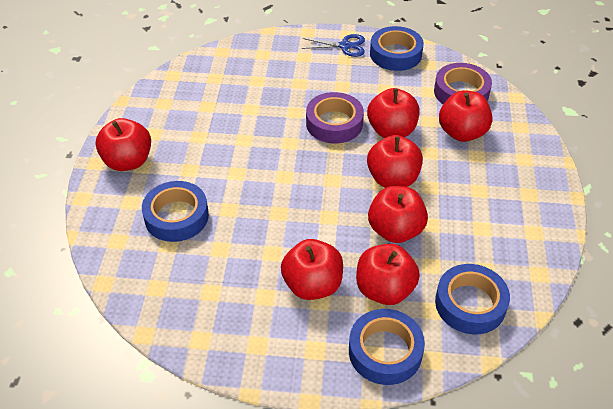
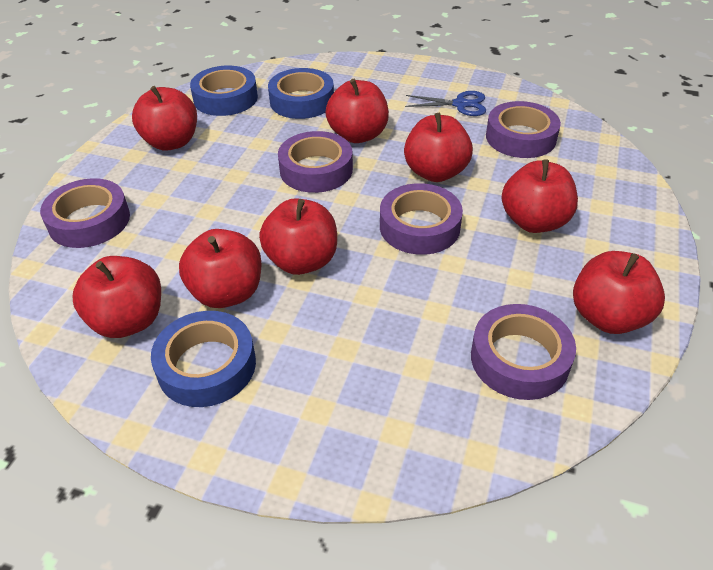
blue tape: [142,181,209,242] [349,309,425,385] [370,26,424,71] [435,264,510,334] = 4 -> [151,311,256,407] [190,66,258,116] [268,68,334,119] = 3
purple tape: [306,92,364,143] [434,63,492,104] = 2 -> [40,178,130,248] [278,131,353,193] [380,183,463,255] [471,304,576,400] [486,101,561,158] = 5
red apple: [96,118,151,171] [281,239,343,300] [356,244,420,305] [367,88,420,138] [367,135,423,188] [368,186,428,243] [439,90,493,142] = 7 -> [73,256,161,338] [132,86,197,151] [179,229,262,308] [259,198,337,275] [325,79,389,143] [404,113,473,182] [501,160,578,233] [573,251,665,334] = 8

